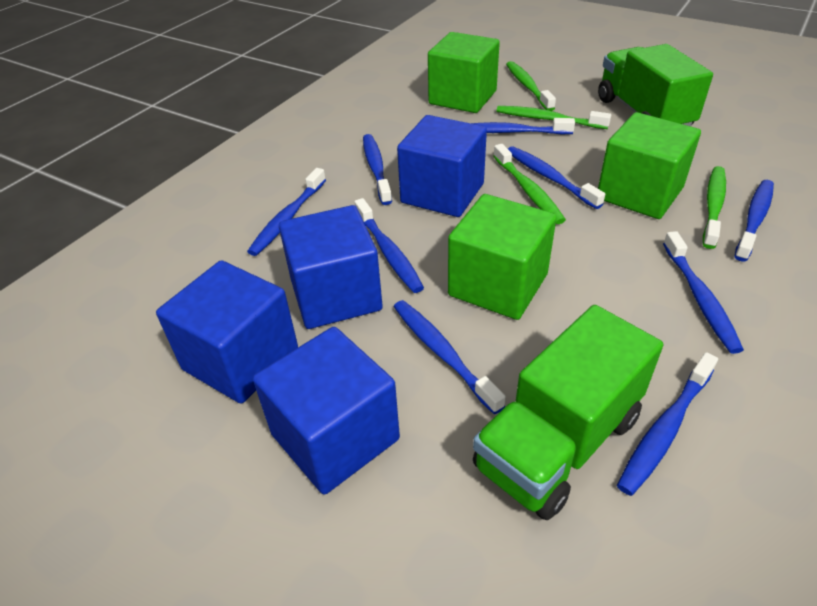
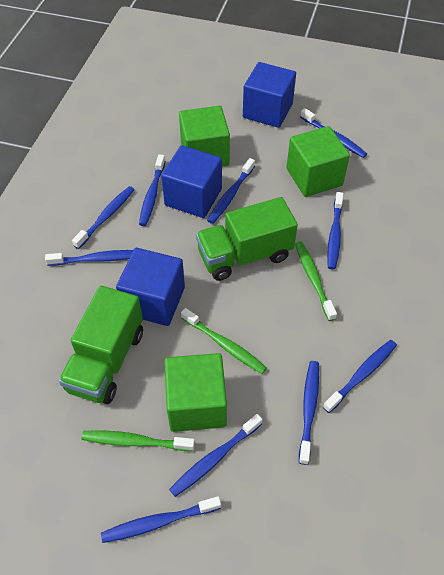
blue cube: [156,260,298,403] [253,327,400,495] [279,205,383,329] [397,115,487,217] = 4 -> [116,248,185,326] [161,145,222,218] [243,62,296,128] = 3
blue toothbrush: [247,168,326,256] [354,198,424,293] [363,134,392,205] [394,300,506,414] [471,118,575,134] [508,146,605,209] [617,352,718,496] [663,231,744,354] [734,180,774,262] = 9 -> [45,250,133,266] [72,186,134,249] [101,496,221,543] [139,154,165,226] [169,414,263,497] [207,158,255,224] [299,361,319,465] [300,108,367,158] [323,340,397,413] [327,192,344,270] = 10
green toothbrush: [494,144,566,224] [496,106,611,129] [506,61,556,111] [703,166,726,249] = 4 -> [81,430,195,451] [181,308,267,374] [295,241,337,321] = 3

